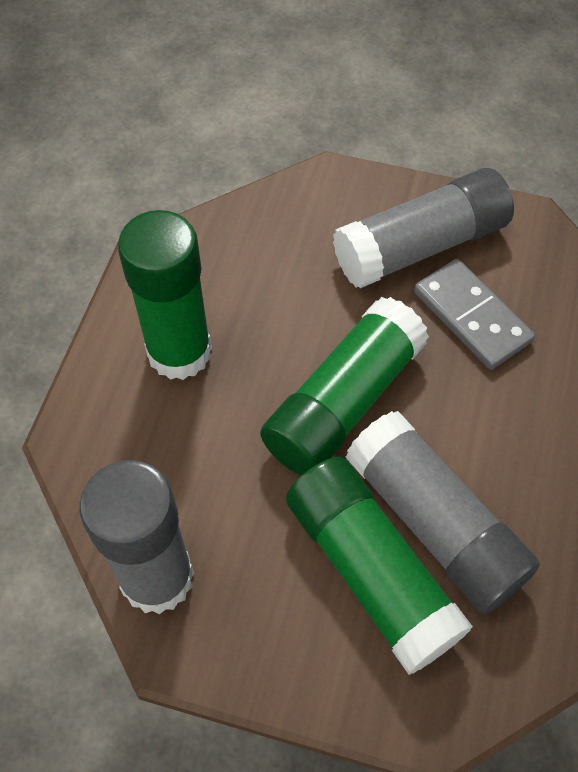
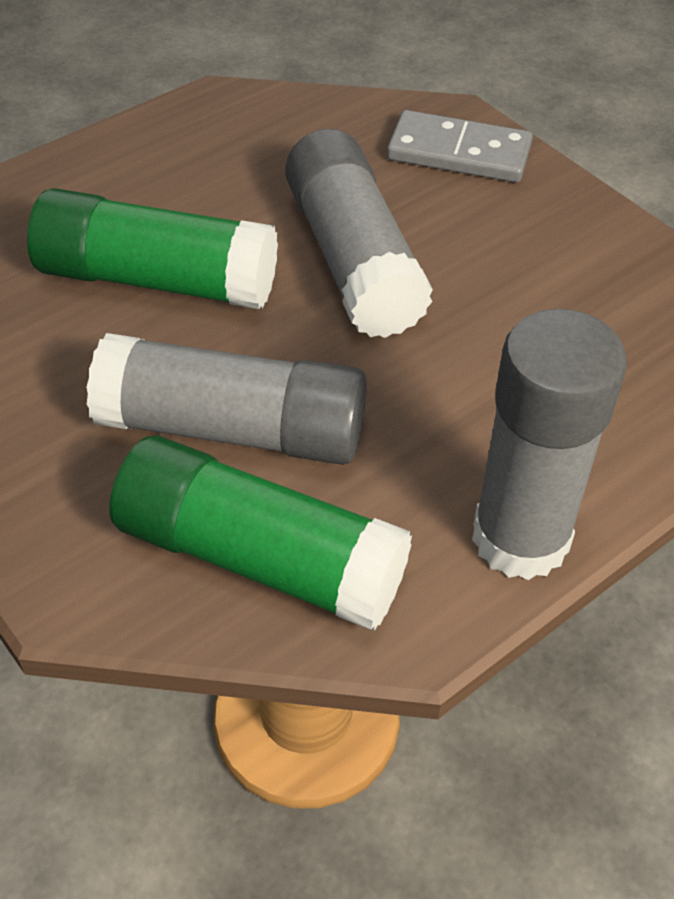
green glue stick: [118,210,212,380] [260,297,429,475] [286,457,473,675] = 3 -> [27,188,278,309] [109,436,412,631] = 2

